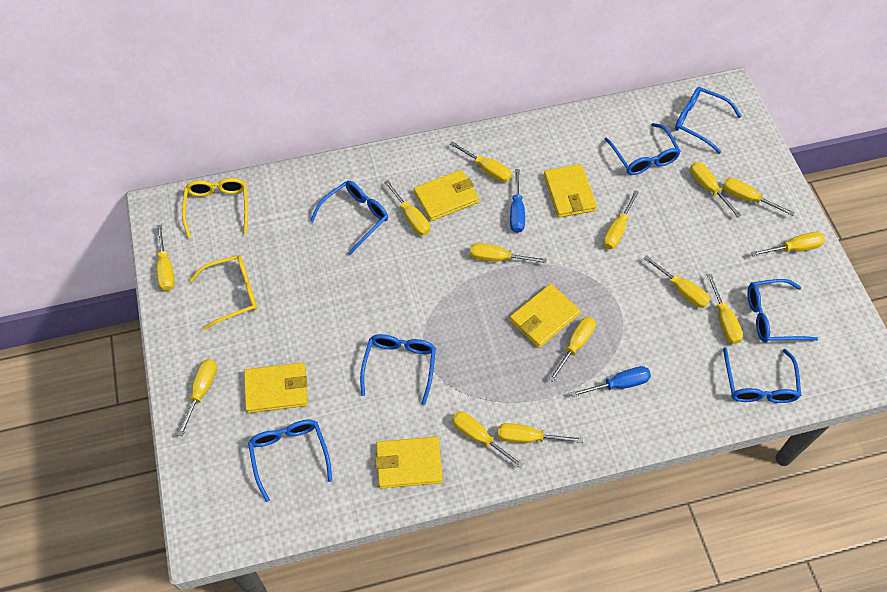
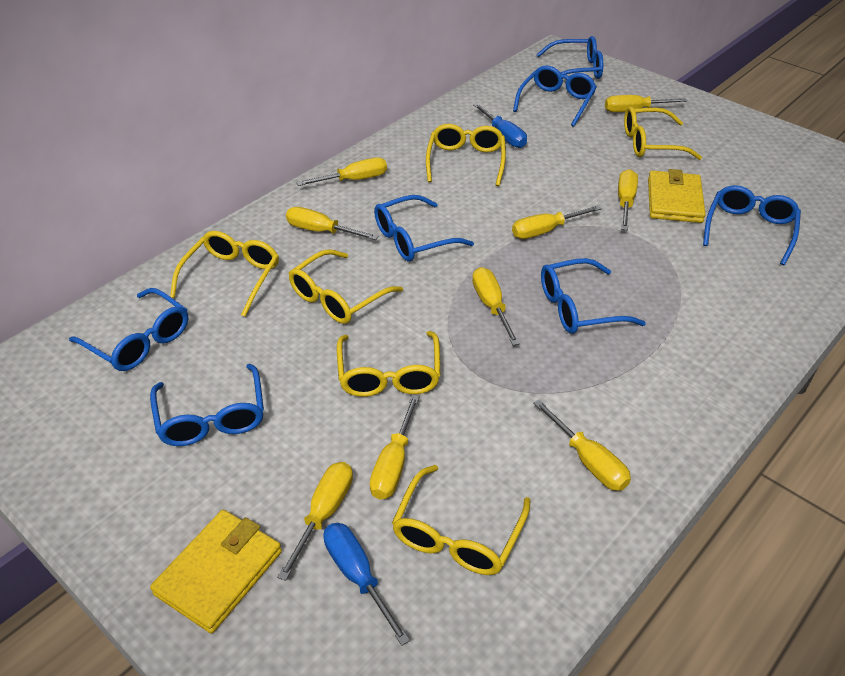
yellow glasses: [182,178,248,238] [189,255,257,330] = 2 -> [170,231,279,317] [289,249,403,324] [337,331,440,397] [392,465,530,575] [426,124,506,186] [624,106,702,160] = 6
yellow screwdriver: [157,225,175,291] [178,359,217,437] [384,180,430,236] [450,141,512,182] [452,411,524,469] [470,243,547,263] [498,423,583,443] [549,317,596,382] [603,190,639,249] [643,255,710,308] [690,162,742,218] [707,274,743,344] [722,178,795,216] [751,232,825,256] = 14 -> [277,462,353,581] [286,207,379,240] [297,158,387,186] [370,394,420,499] [472,267,520,346] [512,205,602,239] [533,399,631,491] [605,95,687,112] [618,169,638,230] = 9
yellow wallet: [244,363,308,413] [375,436,443,489] [414,170,479,221] [509,284,580,348] [544,164,597,218] = 5 -> [150,510,282,633] [648,169,706,223] = 2

